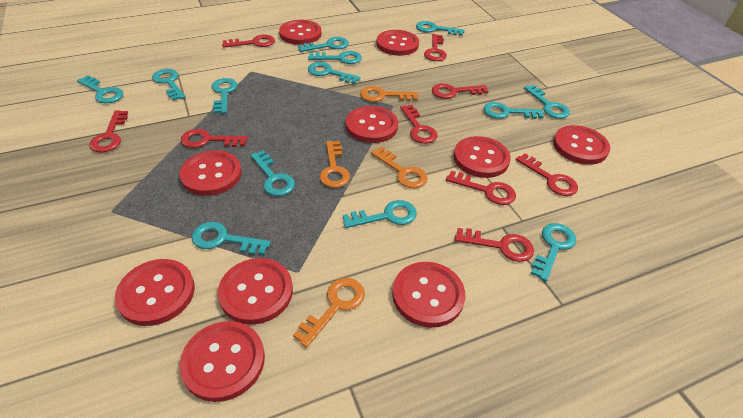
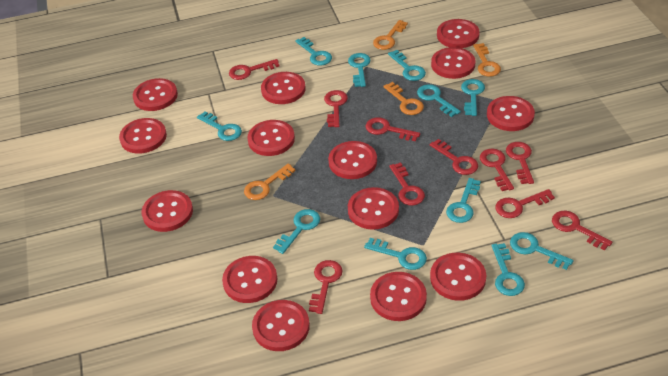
red button: [115,259,195,326] [179,150,242,196] [179,321,265,402] [218,258,293,325] [279,20,322,45] [346,106,398,143] [376,30,419,56] [392,262,465,328] [454,136,511,178] [553,125,610,165] = 10 -> [119,118,167,154] [133,78,178,111] [142,190,193,232] [222,256,278,303] [247,120,295,156] [252,300,310,351] [261,72,305,104] [328,141,377,179] [348,187,399,230] [370,272,427,321] [430,253,486,301] [431,47,475,79] [437,19,480,48] [487,96,535,131] = 14
red key: [89,110,128,153] [181,129,248,148] [222,34,275,48] [400,105,438,144] [424,34,447,61] [432,83,489,99] [446,171,516,205] [454,228,534,262] [516,153,578,196] = 9 -> [229,59,280,80] [309,260,343,314] [324,90,348,127] [365,117,420,141] [389,162,425,206] [430,139,478,175] [480,149,514,191] [495,189,555,218] [506,142,534,184] [552,211,613,251] = 10
turquoise key: [77,76,123,103] [152,69,185,101] [192,222,271,255] [212,78,237,114] [250,150,295,196] [298,37,349,52] [308,51,362,64] [308,62,360,84] [343,200,417,228] [416,21,465,36] [484,102,544,119] [524,85,570,119] [531,223,576,281] = 13 -> [197,111,242,141] [273,209,320,254] [295,37,332,66] [348,53,371,87] [364,238,427,270] [388,50,426,81] [417,84,461,117] [446,178,481,223] [461,79,485,116] [492,243,525,296] [510,232,574,270] = 11

